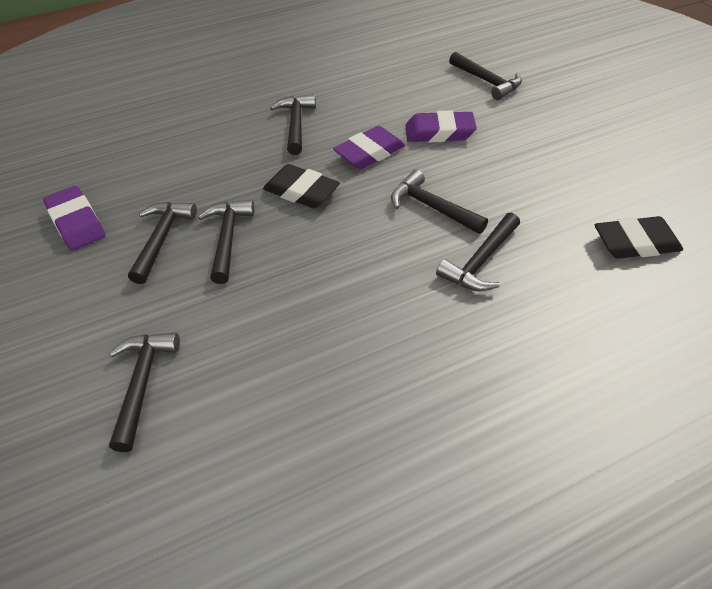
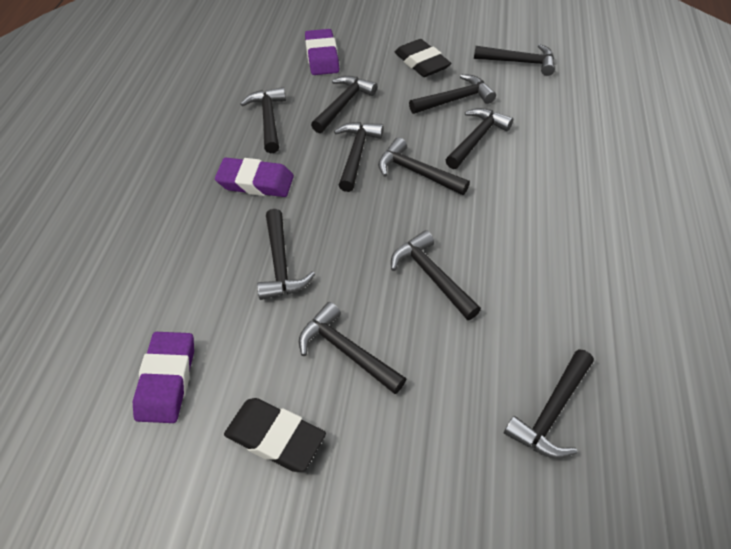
black hammer: [109,333,180,452] [128,202,197,284] [198,200,255,284] [270,94,316,155] [391,170,488,234] [436,213,520,292] [449,52,522,100] = 7 -> [240,87,286,153] [257,209,315,300] [299,302,406,394] [311,76,377,133] [334,122,383,192] [378,138,470,195] [391,230,481,320] [409,74,496,114] [446,108,513,169] [474,44,555,76] [504,349,594,459] = 11

